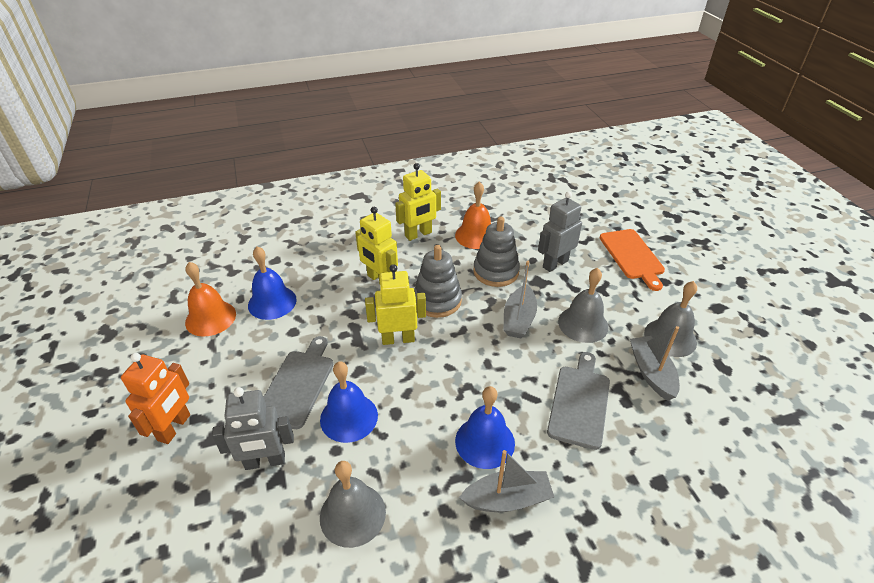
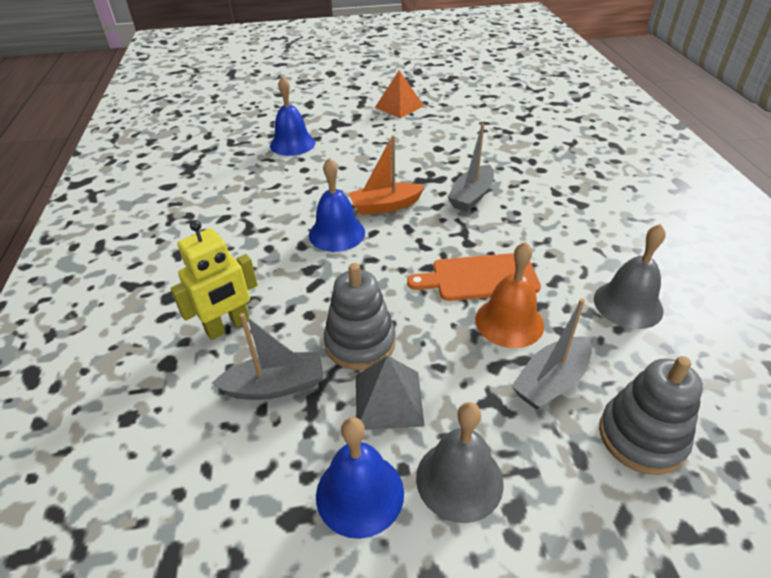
grey bell: [320,461,386,548] [558,268,609,343] [644,281,697,357] = 3 -> [416,402,504,523] [594,224,666,329] = 2
grey cutting board: [264,336,333,429] [547,352,610,450] = 2 -> none = 0
grey pyramid: none = 0 -> [356,355,425,430] = 1
grey robot: [212,387,294,470] [538,191,582,272] = 2 -> none = 0
orange bell: [185,262,236,337] [455,182,491,249] = 2 -> [475,242,544,348] = 1
orange boat: none = 0 -> [349,135,425,215] = 1
orange pyramid: none = 0 -> [375,70,424,118] = 1
orange robot: [121,353,190,444] = 1 -> none = 0
yellow robot: [355,207,398,284] [365,264,426,345] [395,163,441,241] = 3 -> [170,220,258,340] = 1

